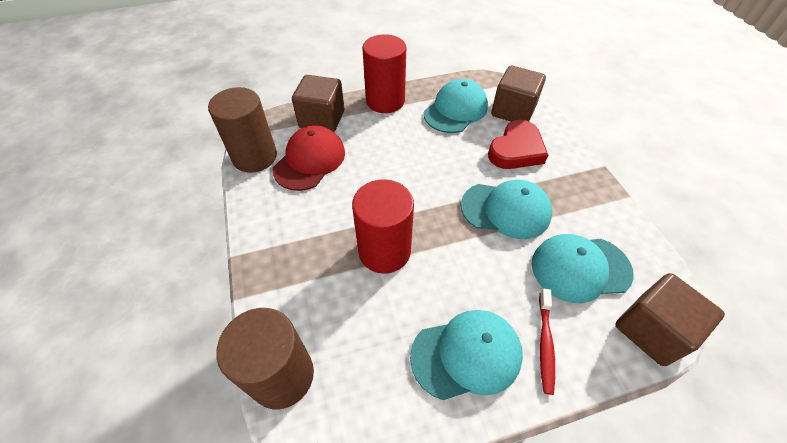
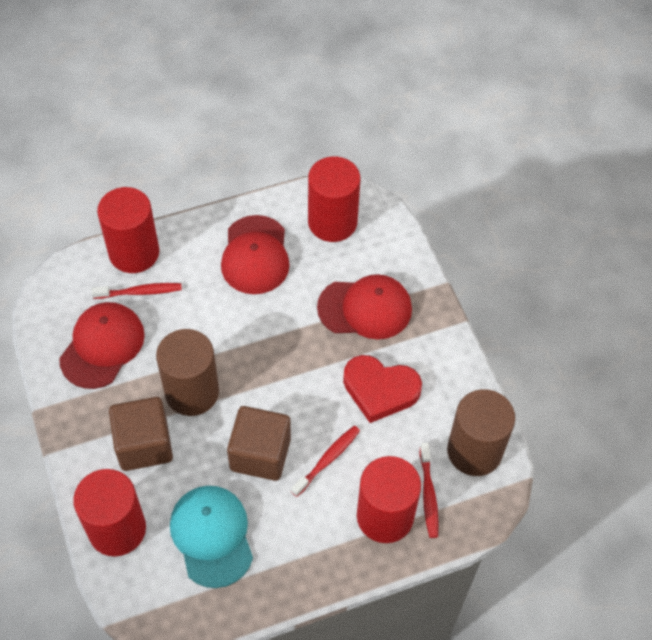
brown cube: [292,75,344,132] [491,66,546,122] [615,273,725,366] = 3 -> [109,397,173,471] [227,406,291,481] = 2
red cap: [273,125,345,191] = 1 -> [59,302,145,389] [221,215,290,294] [317,274,412,339] = 3
red cylinder: [352,179,414,274] [362,34,406,113] = 2 -> [73,469,146,556] [97,187,160,273] [308,156,360,242] [357,456,421,543] = 4
red toothbrush: [539,289,555,395] = 1 -> [91,283,182,299] [291,426,360,497] [420,442,439,538] = 3
turquoise cap: [410,310,523,400] [424,79,488,133] [461,180,552,239] [532,234,634,303] = 4 -> [170,486,253,588] = 1

